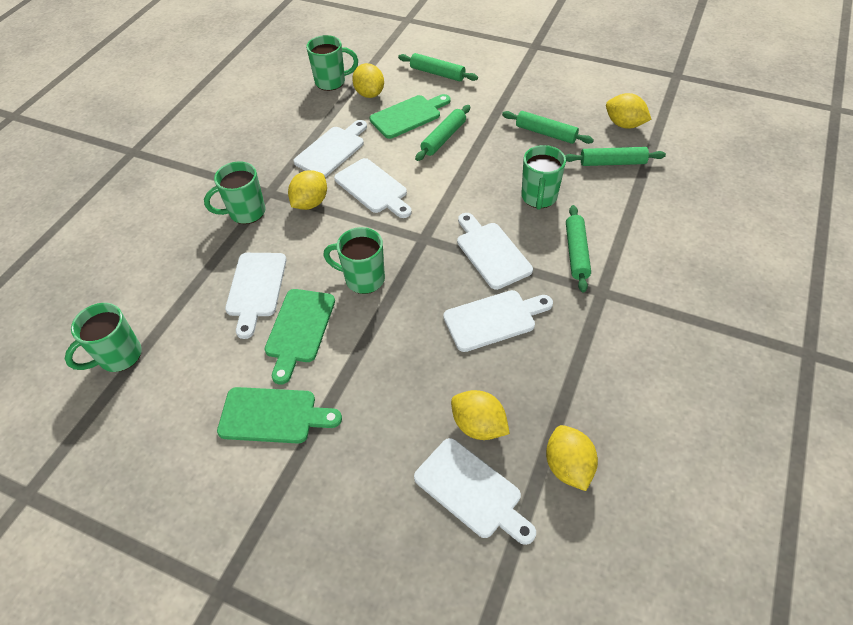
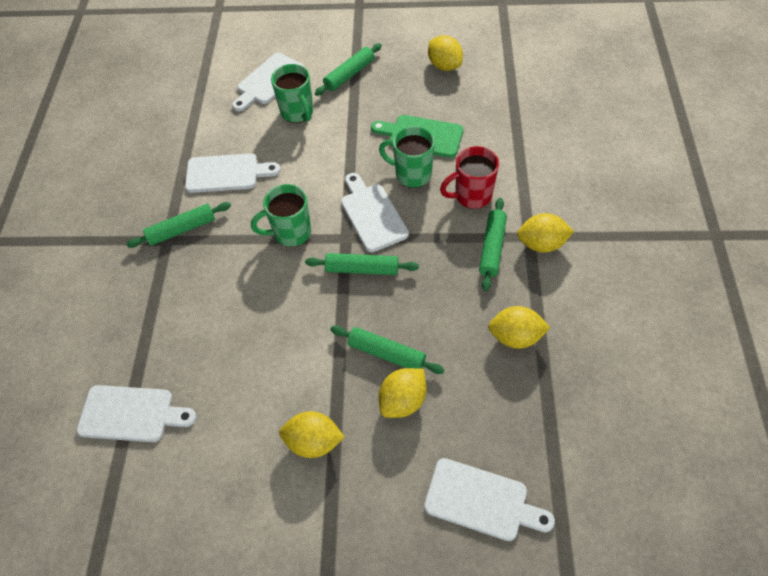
green cutting board: [217,387,342,443] [264,289,335,384] [369,94,450,139] = 3 -> [371,115,463,158] = 1
green mug: [65,303,142,372] [204,161,265,224] [306,35,358,91] [323,227,385,294] [521,145,566,210] = 5 -> [251,184,312,247] [271,64,313,123] [379,126,435,188] = 3
red mug: none = 0 -> [440,146,499,209] = 1
white cutting board: [225,253,287,339] [293,120,367,177] [334,158,412,218] [414,438,536,545] [443,290,553,352] [457,213,533,290] = 6 -> [76,385,196,442] [185,153,281,193] [232,53,304,112] [341,173,409,252] [424,458,555,541] = 5

